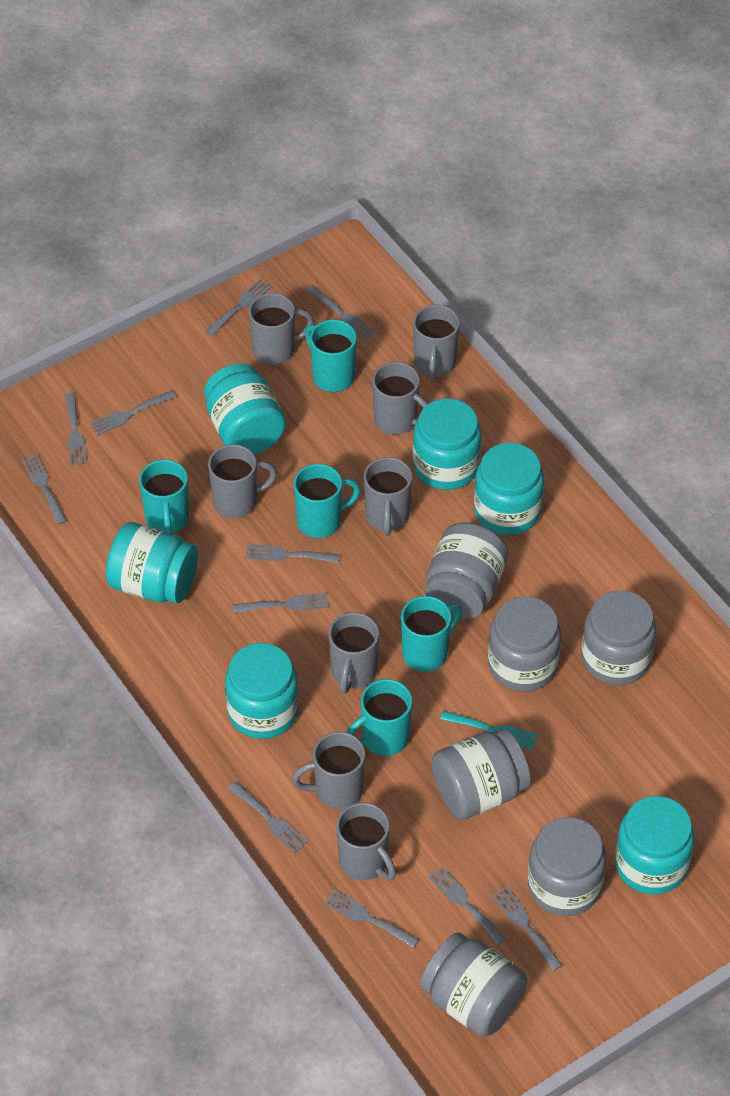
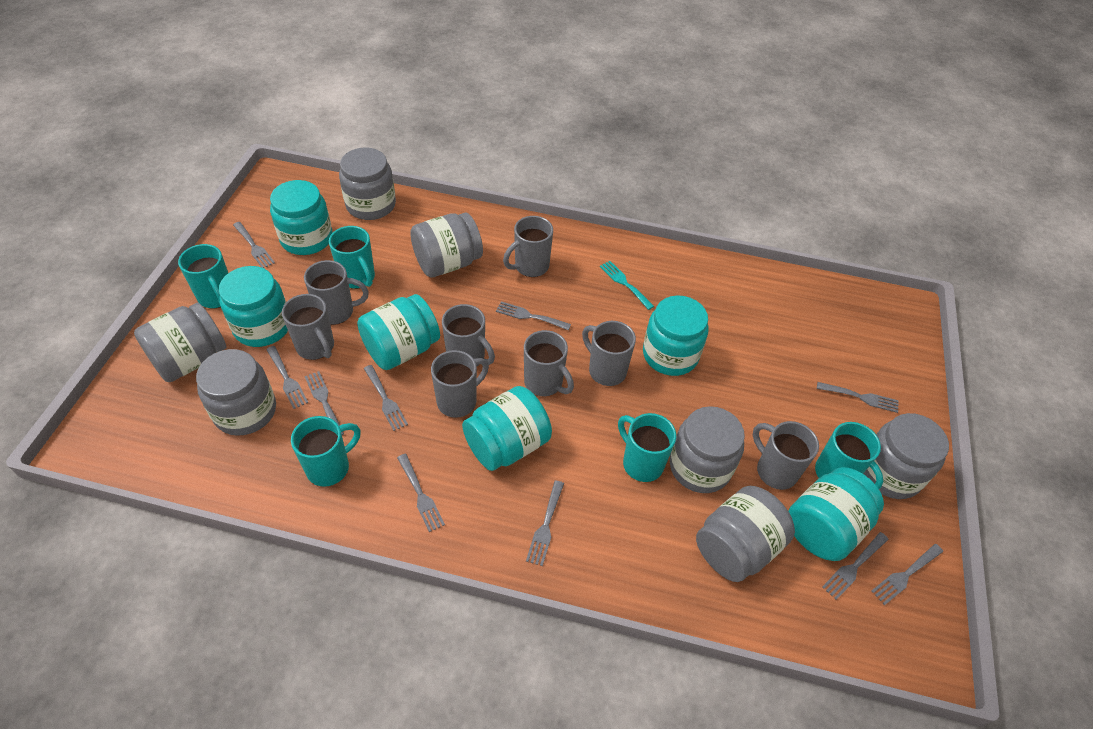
grey fork: [21,454,67,525] [65,392,87,466] [90,390,176,435] [206,279,272,336] [229,781,308,853] [233,593,329,613] [245,544,340,563] [306,285,375,341] [324,889,419,948] [428,866,506,945] [492,886,562,971] = 11 -> [233,222,275,268] [266,346,308,409] [305,371,344,435] [364,365,408,431] [397,454,445,532] [496,301,571,330] [526,480,564,566] [817,382,899,413] [822,532,889,600] [871,544,943,605] = 10
grey jar: [420,932,527,1037] [425,522,508,619] [431,729,531,820] [488,596,561,691] [528,817,606,916] [581,590,656,685] = 6 -> [134,302,226,382] [196,349,276,436] [339,148,396,220] [410,212,483,278] [670,406,745,493] [696,486,795,582] [863,413,949,499] = 7

